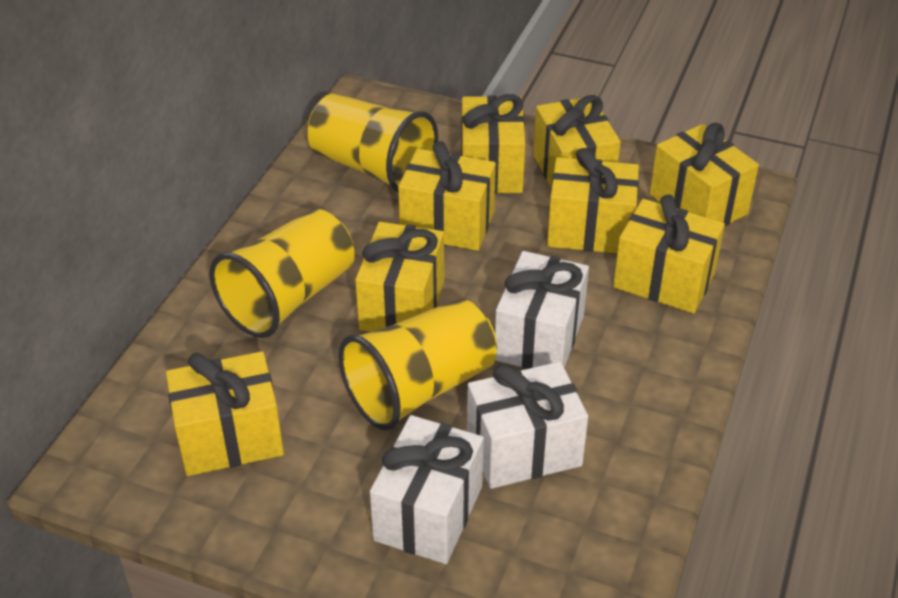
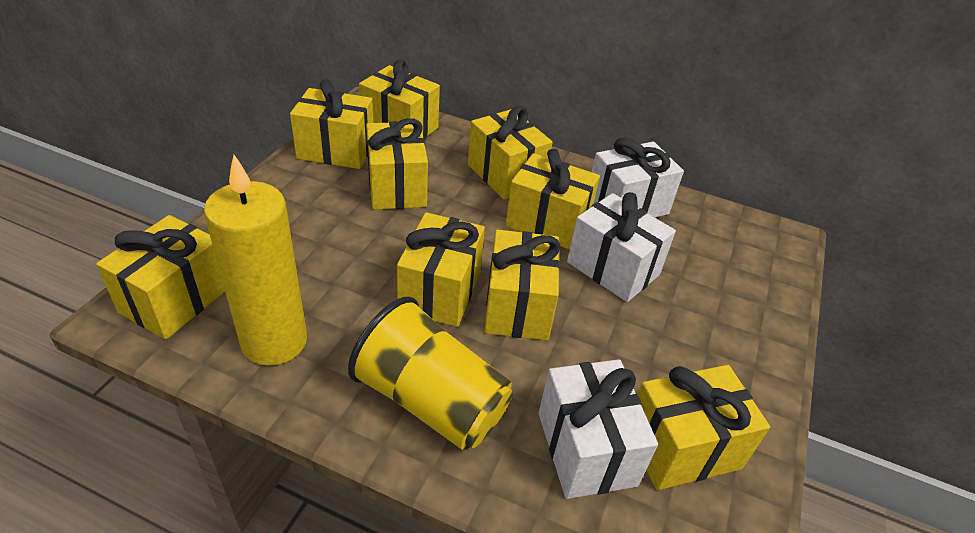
yellow candle: none = 0 -> [204,155,307,366] = 1
yellow cup: [209,209,355,338] [307,93,438,192] [339,298,497,431] = 3 -> [348,297,513,450] = 1
yellow gift: [166,351,284,476] [355,222,444,332] [398,141,496,251] [461,94,525,194] [533,95,621,187] [547,148,639,253] [613,195,725,313] [650,123,759,227] = 8 -> [96,215,225,340] [290,79,373,169] [359,59,440,139] [366,118,428,210] [397,212,485,327] [468,106,553,200] [484,229,560,340] [506,149,600,250] [638,365,770,490] = 9

